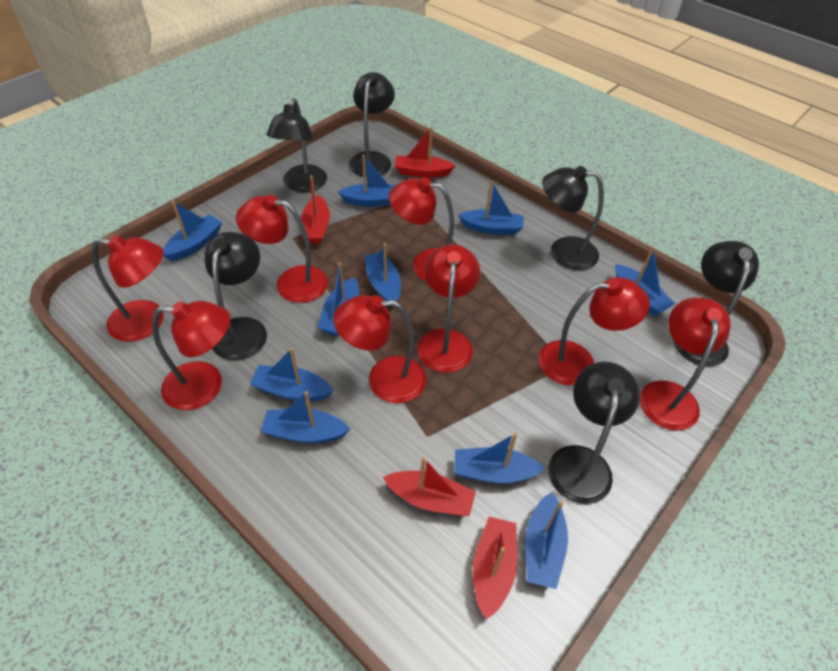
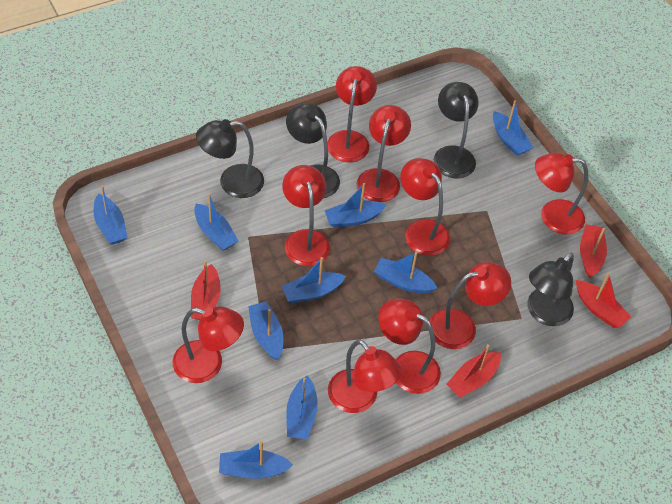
black lamp: [205,232,267,360] [267,98,327,192] [349,72,395,178] [542,166,604,270] [548,362,640,504] [673,241,759,366] = 6 -> [196,119,264,198] [286,103,340,198] [433,82,479,178] [527,253,574,326] = 4
blue boat: [163,201,222,261] [250,348,334,401] [261,391,350,443] [318,262,359,336] [338,154,396,207] [364,243,401,307] [454,433,545,484] [458,181,524,235] [525,492,568,589] [615,246,675,315] = 10 -> [93,186,128,245] [194,194,238,251] [219,441,293,479] [248,301,283,360] [282,257,346,303] [286,376,318,439] [325,183,386,228] [374,252,437,294] [493,100,533,156] = 9
red lamp: [92,235,164,342] [152,301,230,410] [236,195,328,303] [333,295,427,403] [389,177,454,282] [417,244,480,373] [538,277,650,385] [640,297,731,430] = 8 -> [172,306,244,383] [282,165,330,266] [328,66,377,163] [328,339,402,413] [357,105,411,202] [378,298,441,394] [400,158,450,256] [430,262,511,349] [535,153,588,235] = 9

